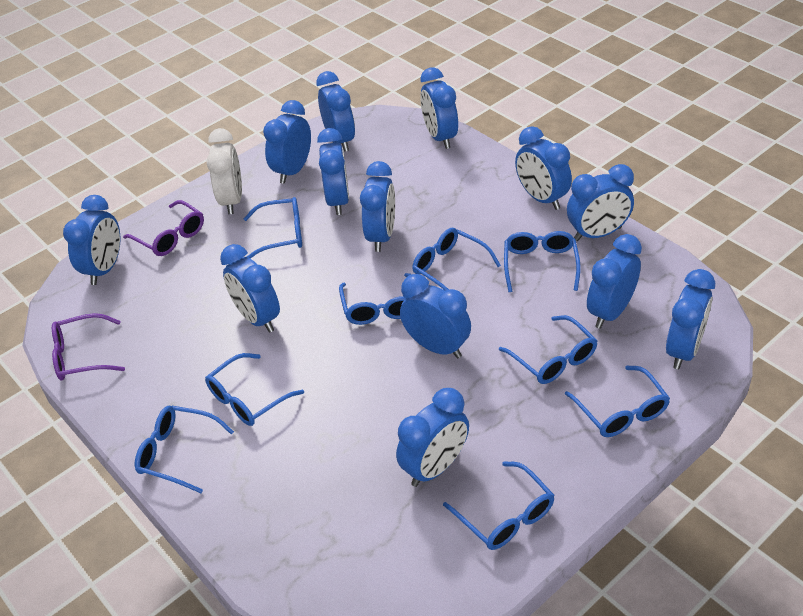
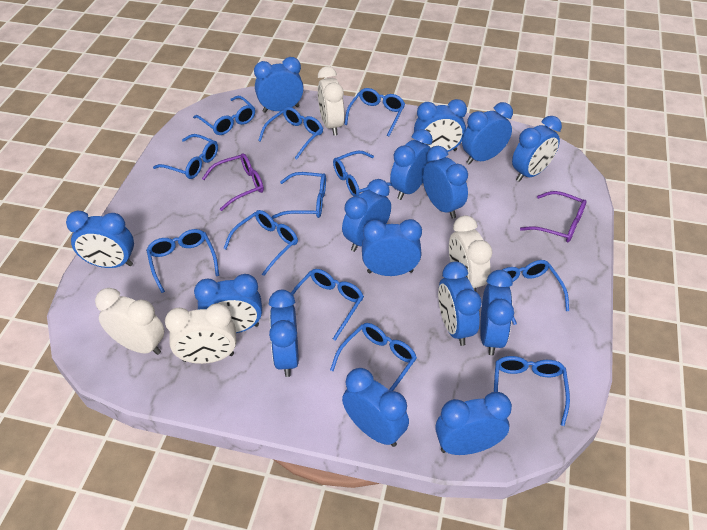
blue clock: [63,195,120,285] [220,244,280,333] [263,100,311,184] [316,71,355,152] [317,128,349,215] [360,161,395,252] [396,388,469,487] [400,274,471,358] [420,67,458,149] [515,126,572,210] [567,164,634,241] [587,234,642,329] [666,269,715,369] = 13 -> [66,210,134,268] [194,274,262,333] [254,57,304,113] [269,290,299,377] [342,179,391,252] [342,368,409,447] [362,219,422,276] [390,129,433,200] [414,99,467,152] [422,146,468,219] [435,392,512,455] [438,261,482,346] [462,102,513,165] [480,270,514,355] [512,116,562,182] = 15
blue glasses: [135,405,234,493] [205,353,304,426] [243,197,302,259] [339,273,412,325] [412,228,501,291] [443,461,554,550] [499,315,598,384] [504,231,581,292] [565,366,670,437] = 9 -> [146,229,219,293] [153,134,218,179] [193,96,255,135] [223,210,298,276] [258,107,323,160] [272,172,326,219] [291,269,364,341] [330,323,417,391] [333,151,392,196] [344,88,405,136] [494,356,570,426] [502,260,569,325] = 12
white clock: [207,128,242,214] = 1 -> [95,288,164,355] [165,303,236,364] [318,66,345,136] [449,216,492,291] = 4

